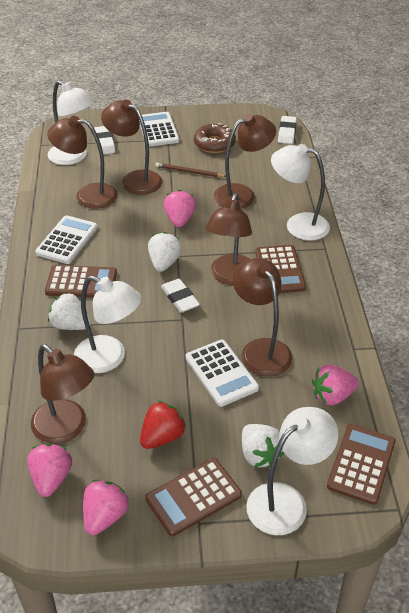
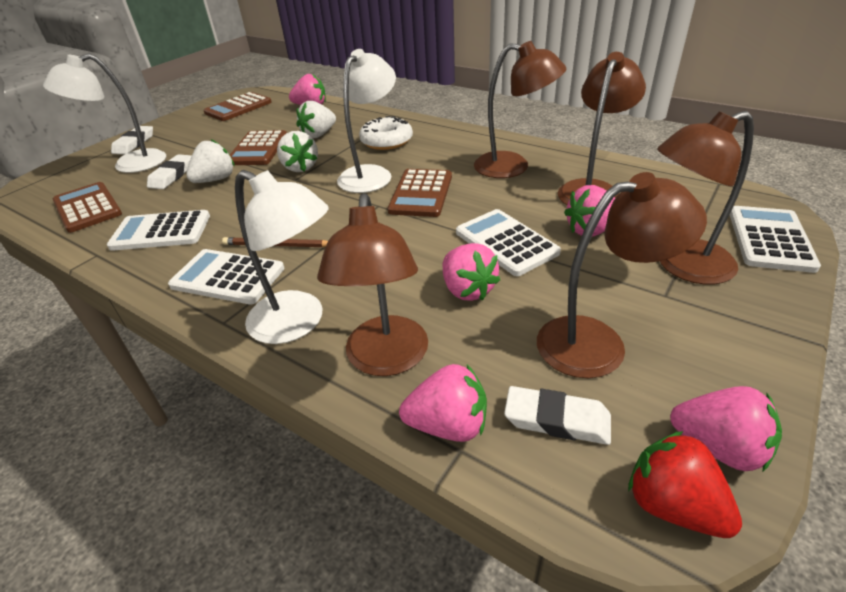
brown donut: [194,123,236,153] = 1 -> none = 0
brown lamp: [31,344,94,444] [47,116,118,209] [101,100,162,195] [206,193,252,285] [213,114,276,209] [233,258,293,376] = 6 -> [317,193,428,376] [474,41,566,178] [537,172,707,378] [558,52,646,205] [657,111,754,285] = 5
pink strawberry: [27,444,72,497] [83,480,129,535] [164,190,196,227] [312,365,359,406] = 4 -> [289,74,326,105] [399,364,487,442] [443,243,500,301] [564,185,615,237] [670,386,782,471] = 5
white calculator: [35,215,98,264] [139,112,179,147] [186,340,259,407] = 3 -> [107,210,210,251] [168,249,284,304] [456,209,561,276] [730,206,821,273] = 4
white donut: none = 0 -> [359,116,413,150] = 1
white lamp: [48,80,94,165] [74,276,141,373] [246,407,339,535] [271,144,330,241] = 4 -> [43,54,166,173] [235,170,329,344] [337,49,396,193] = 3

